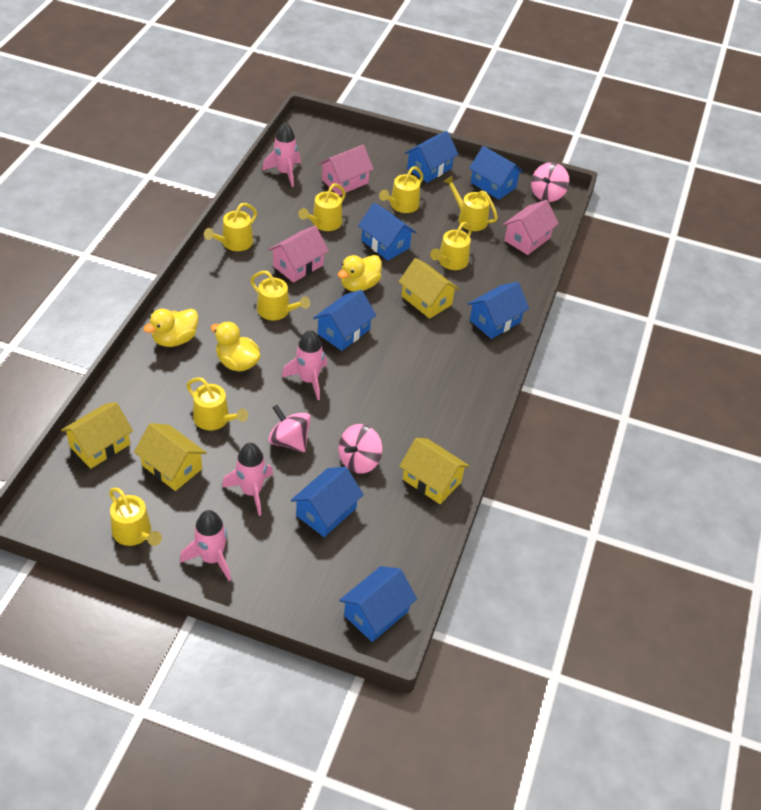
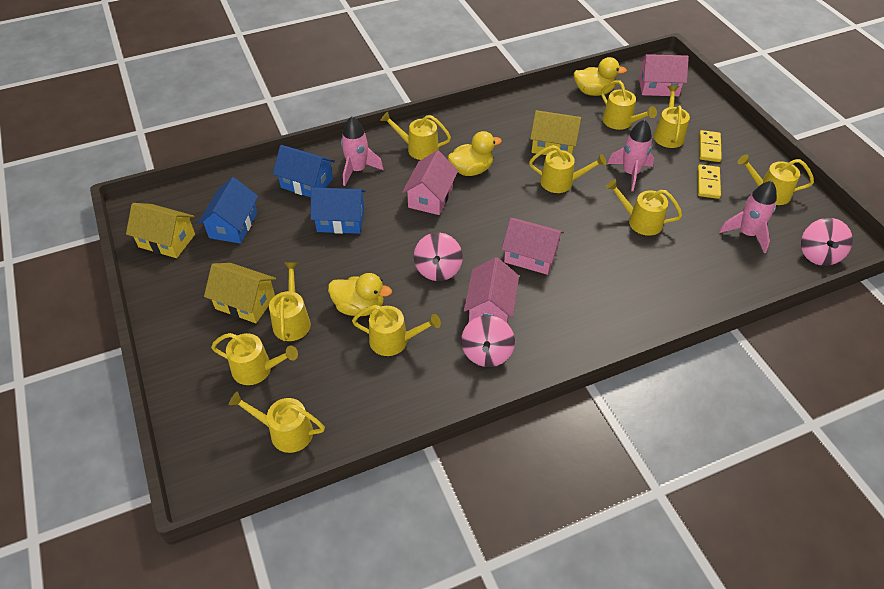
blue house: [291,467,364,537] [313,290,376,351] [339,566,417,642] [358,203,416,261] [405,131,459,183] [468,282,529,339] [469,146,524,200] = 7 -> [198,177,258,244] [273,145,335,197] [310,188,366,234] = 3
pink house: [268,226,329,283] [318,145,374,195] [503,200,559,255] = 3 -> [402,150,458,215] [464,257,519,323] [502,218,564,275] [639,54,689,96] = 4
pink rocket: [180,510,231,581] [222,443,273,516] [262,122,301,187] [282,330,327,400] = 4 -> [341,116,384,186] [608,119,654,191] [719,181,777,253] = 3
yellow domino: none = 0 -> [697,164,721,199] [699,130,722,162] = 2
yellow house: [61,402,133,469] [134,423,207,491] [398,258,459,319] [399,438,470,504] = 4 -> [126,203,195,258] [204,263,276,323] [530,110,581,155] = 3
yellow watering can: [109,488,162,546] [186,377,248,430] [204,203,257,251] [250,271,310,321] [298,184,346,231] [379,166,424,213] [430,222,472,270] [443,176,498,231] = 8 -> [211,333,298,385] [229,391,325,453] [269,262,311,341] [352,305,441,356] [380,112,451,160] [529,145,606,193] [601,80,657,130] [606,179,682,236] [654,85,690,148] [738,154,814,205] = 10

